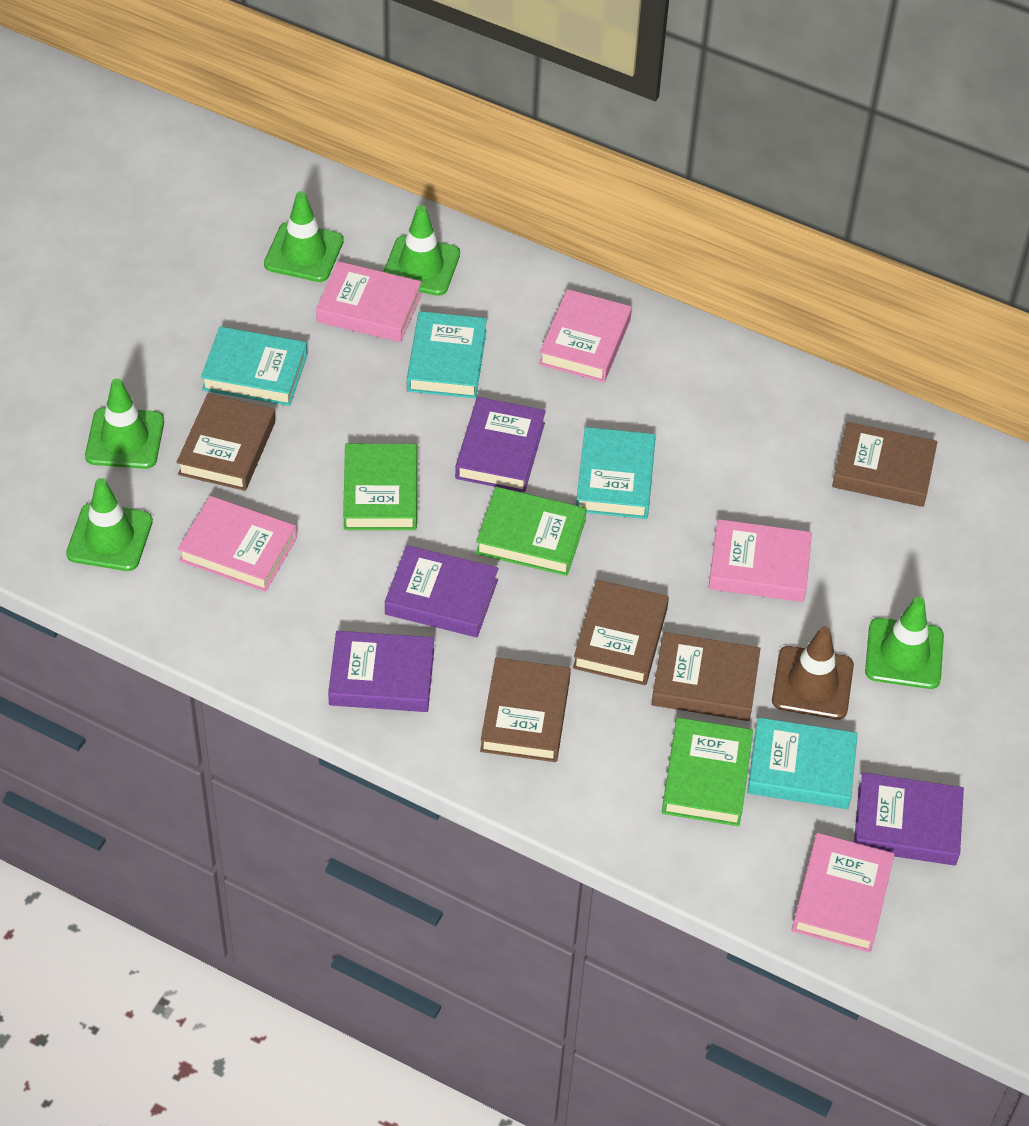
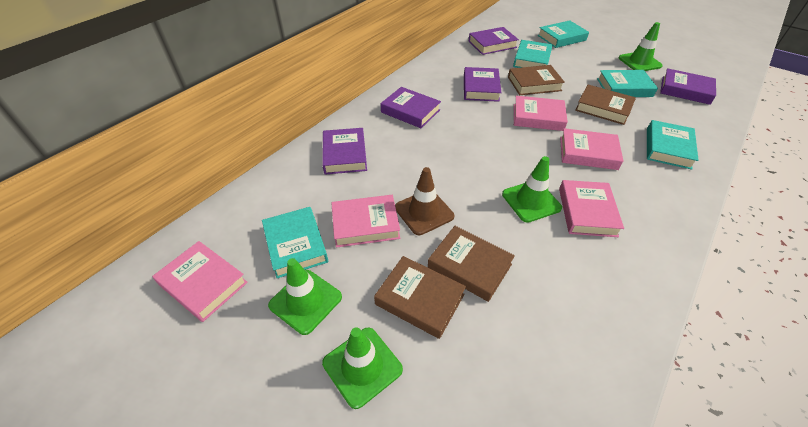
brown book: [176,394,275,491] [480,658,571,762] [573,580,669,685] [651,632,760,721] [832,422,937,507] = 5 -> [374,256,466,339] [428,226,515,302] [508,65,565,95] [575,85,636,125] = 4
green book: [343,444,417,530] [476,487,587,576] [662,718,753,826] = 3 -> none = 0
green traffic cone: [66,478,153,571] [85,379,164,469] [264,191,344,282] [383,205,460,296] [865,597,944,689] = 5 -> [268,258,342,335] [322,327,403,409] [502,156,562,223] [618,22,663,71] = 4
purple book: [328,631,434,712] [385,545,498,637] [455,397,546,493] [854,772,964,865] = 4 -> [322,128,367,174] [381,87,441,128] [464,67,502,102] [468,27,519,55] [660,68,716,105] = 5
turquoise book: [201,326,307,406] [407,311,487,399] [576,427,656,519] [747,717,858,809] = 4 -> [262,207,328,278] [513,40,553,68] [538,20,589,48] [597,70,658,97] [647,120,699,170] = 5

